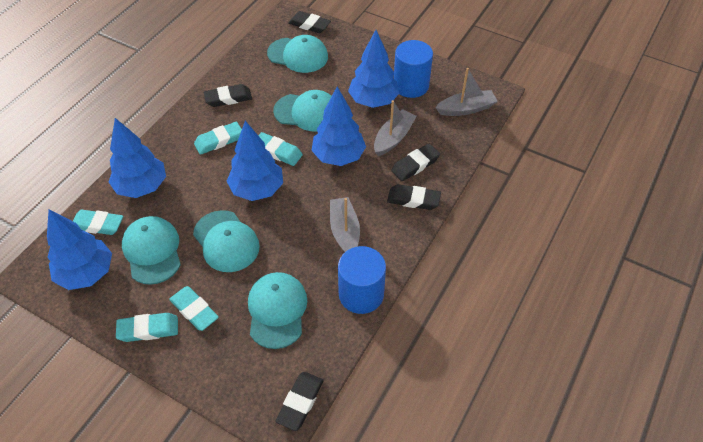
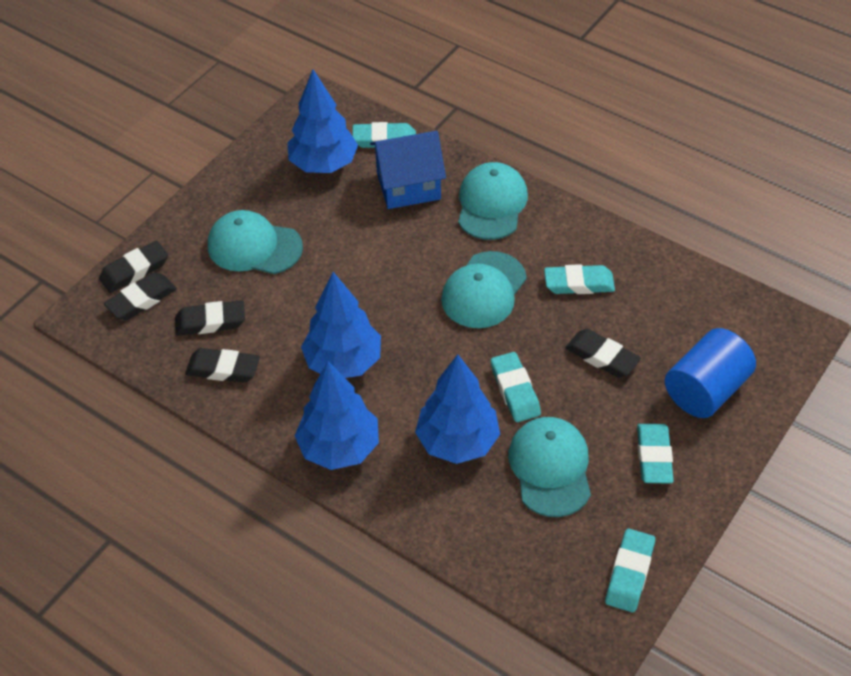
blue cylinder: [338,246,386,314] [394,40,433,98] = 2 -> [665,328,756,418] = 1
blue house: none = 0 -> [370,131,446,209] = 1
blue tree: [47,209,112,290] [109,118,166,198] [226,121,283,201] [311,87,366,166] [348,30,399,108] = 5 -> [287,70,358,173] [295,361,379,470] [301,272,381,378] [415,354,500,464] = 4
grey boat: [330,197,360,252] [374,100,417,156] [435,68,498,116] = 3 -> none = 0
turquoise cap: [122,216,181,285] [193,210,260,272] [248,272,307,349] [267,35,328,73] [273,90,332,132] = 5 -> [208,210,303,274] [441,251,527,328] [458,162,528,240] [508,417,591,517] = 4

